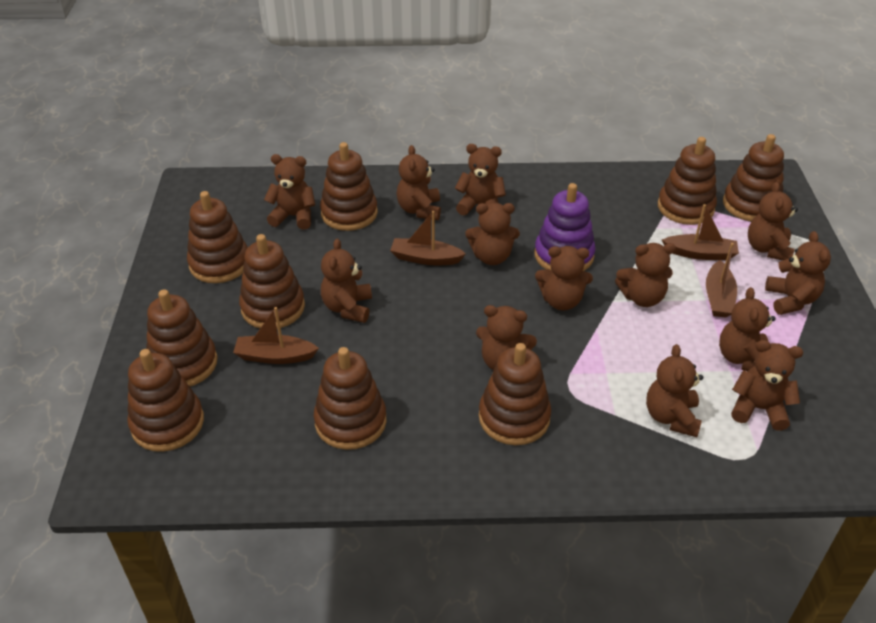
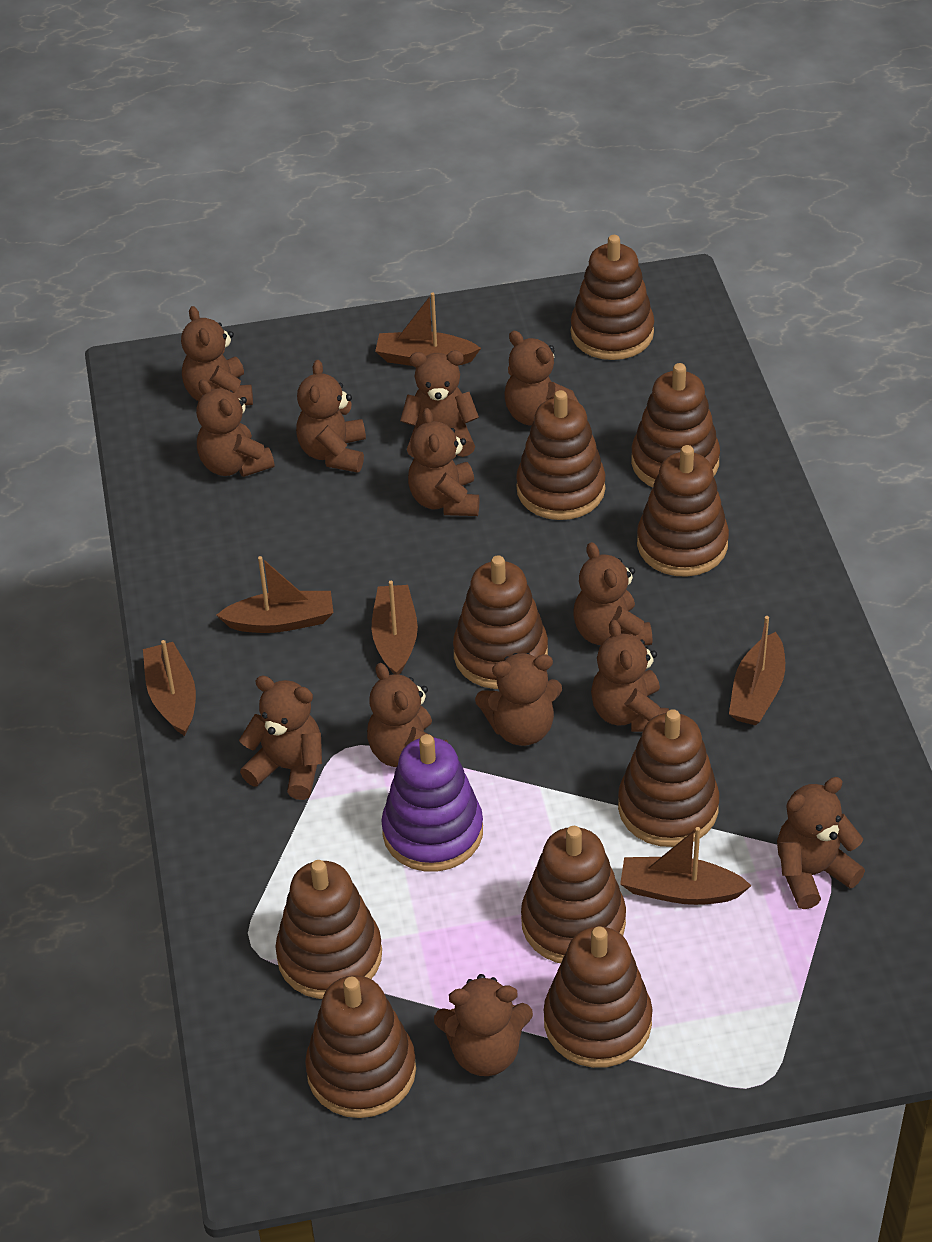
brown boat: [233,307,319,364] [390,211,466,265] [662,204,739,260] [706,243,737,318] = 4 -> [143,640,196,736] [216,556,333,633] [372,581,418,675] [375,293,481,366] [620,827,752,905] [729,616,785,725] = 6
brown stacking toy: [127,349,204,452] [146,289,217,386] [187,191,248,283] [239,234,305,329] [314,347,386,450] [320,142,378,231] [479,343,551,445] [658,137,717,225] [723,134,784,221] = 9 -> [275,860,382,999] [305,975,416,1118] [453,555,548,689] [516,390,605,520] [521,826,626,963] [544,926,652,1068] [571,235,654,360] [618,709,719,847] [631,363,720,487] [637,445,729,577] = 10

